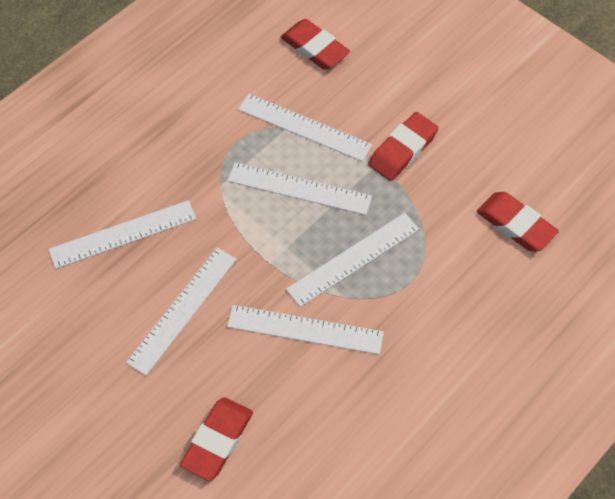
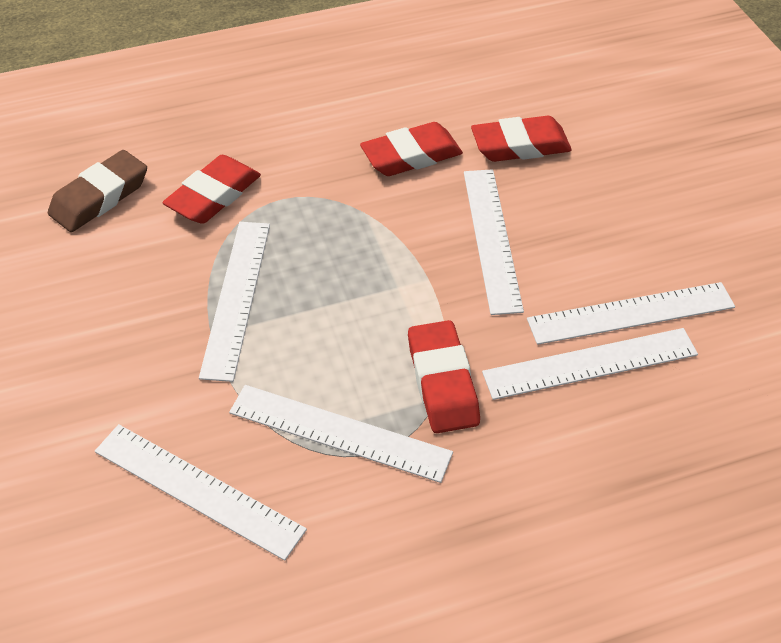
brown eraser: none = 0 -> [48,150,147,232] = 1

